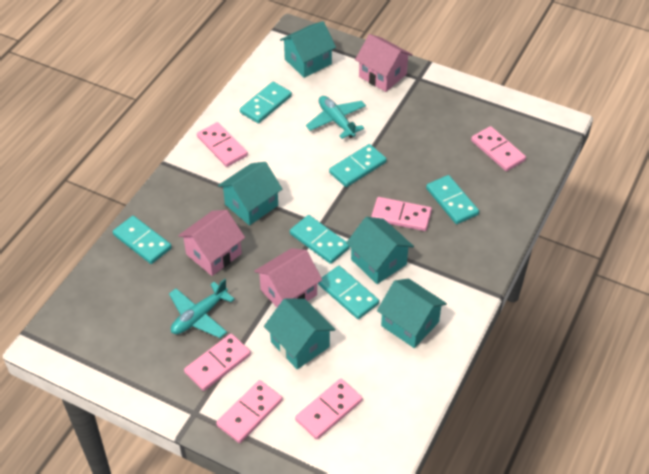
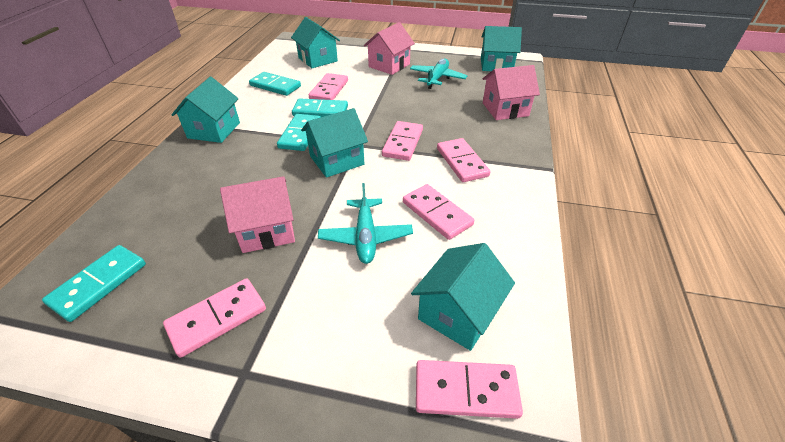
turquoise domino: [113,216,172,264] [240,82,292,123] [290,215,350,264] [318,266,379,319] [329,144,387,187] [426,175,479,224] = 6 -> [42,245,146,322] [249,72,301,96] [277,114,321,151] [292,98,348,117] = 4

